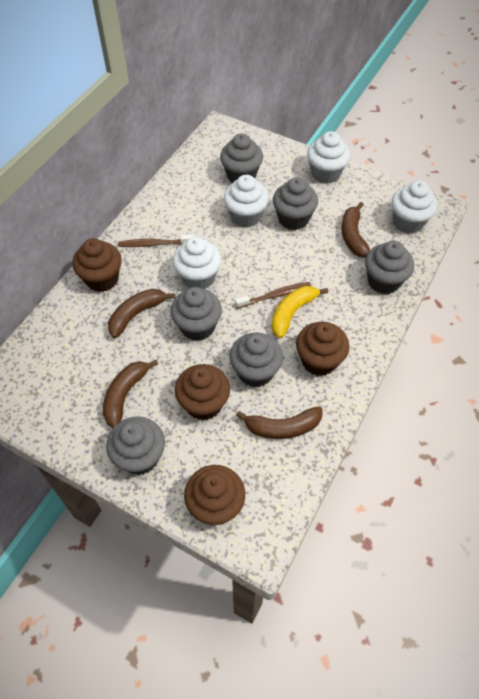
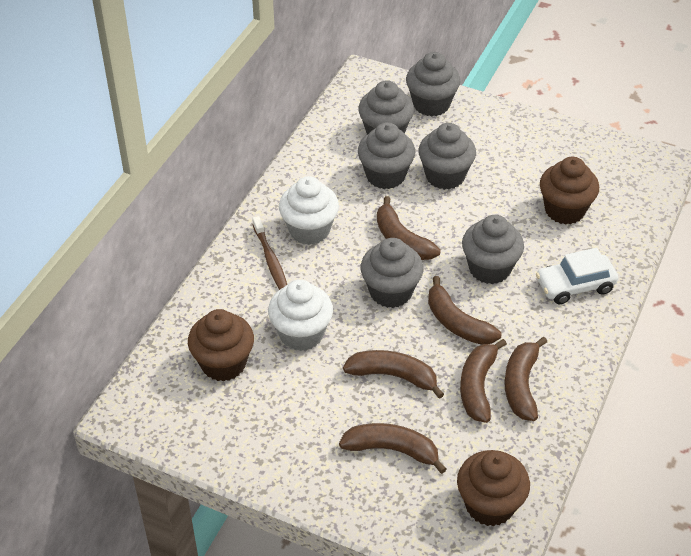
brown banana: [103,360,158,428] [108,289,175,338] [236,406,322,439] [342,202,370,257] = 4 -> [339,423,446,474] [343,350,444,399] [377,196,441,260] [428,276,501,345] [460,339,507,423] [505,337,547,421] = 6
brown cupcake: [72,238,122,292] [175,364,230,420] [184,465,245,525] [296,322,349,376] = 4 -> [188,309,254,382] [457,450,530,526] [540,157,599,225] = 3
brown toothbrush: [118,235,193,247] [235,282,311,308] = 2 -> [252,216,287,290] = 1
white car: none = 0 -> [536,248,618,304] = 1
white cupcake: [173,237,221,289] [224,175,269,228] [307,131,350,184] [391,181,438,234] = 4 -> [268,280,333,351] [279,176,339,245] = 2
yellow banana: [271,286,328,338] = 1 -> none = 0

